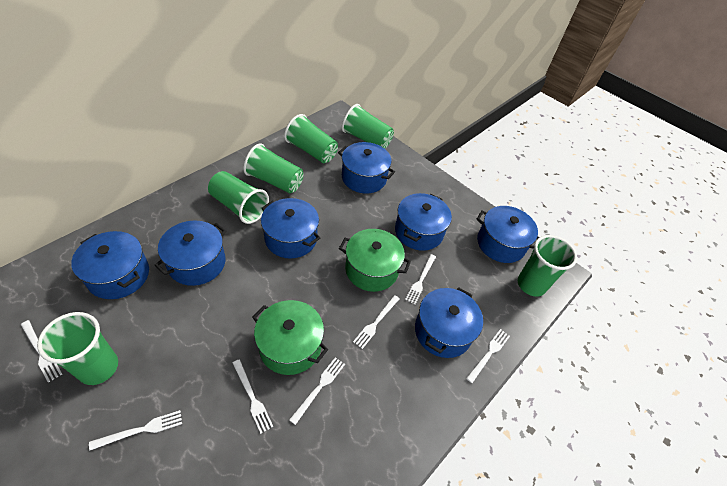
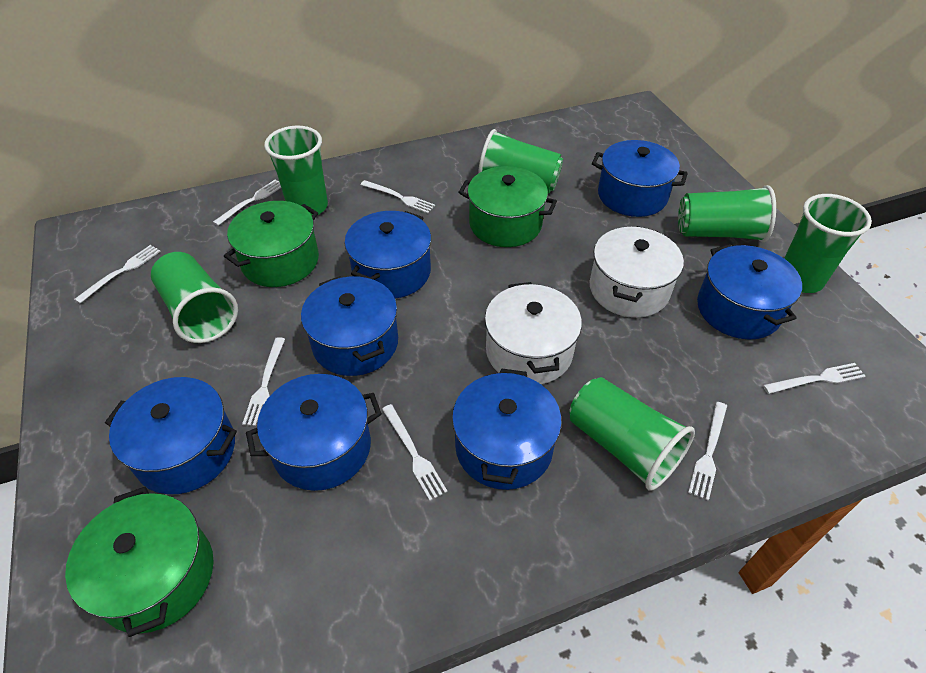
green pot: [252,300,328,375] [339,229,411,292] = 2 -> [65,487,213,637] [224,201,319,287] [458,166,557,247] = 3
white pot: none = 0 -> [485,282,582,384] [590,226,684,318] = 2

